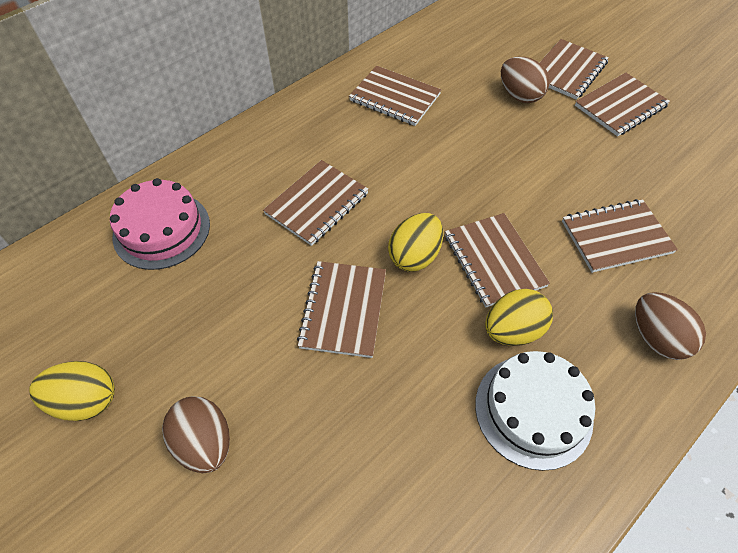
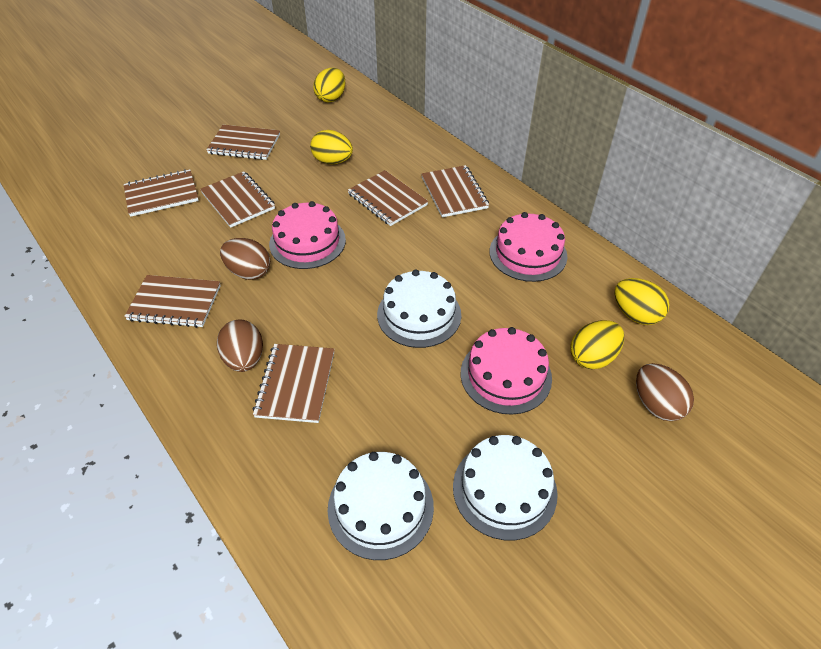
pink cake: [110,178,210,270] = 1 -> [269,201,346,269] [461,327,552,415] [490,212,567,282] = 3
white cake: [475,351,595,471] = 1 -> [328,452,434,560] [377,270,461,348] [453,435,558,541] = 3
yellow egg: [29,361,115,421] [388,213,443,272] [485,289,553,346] = 3 -> [310,130,353,165] [313,68,345,103] [570,320,624,369] [614,278,670,325] = 4

